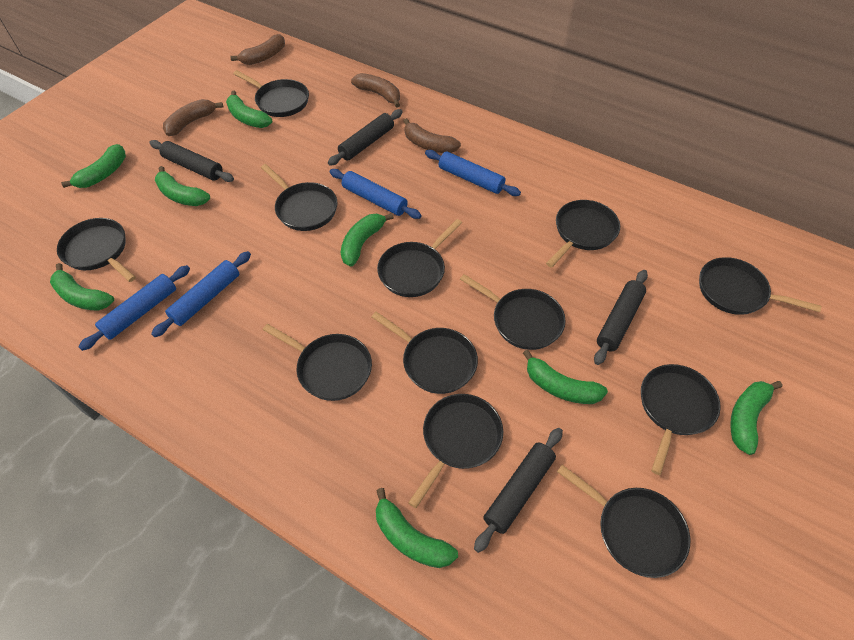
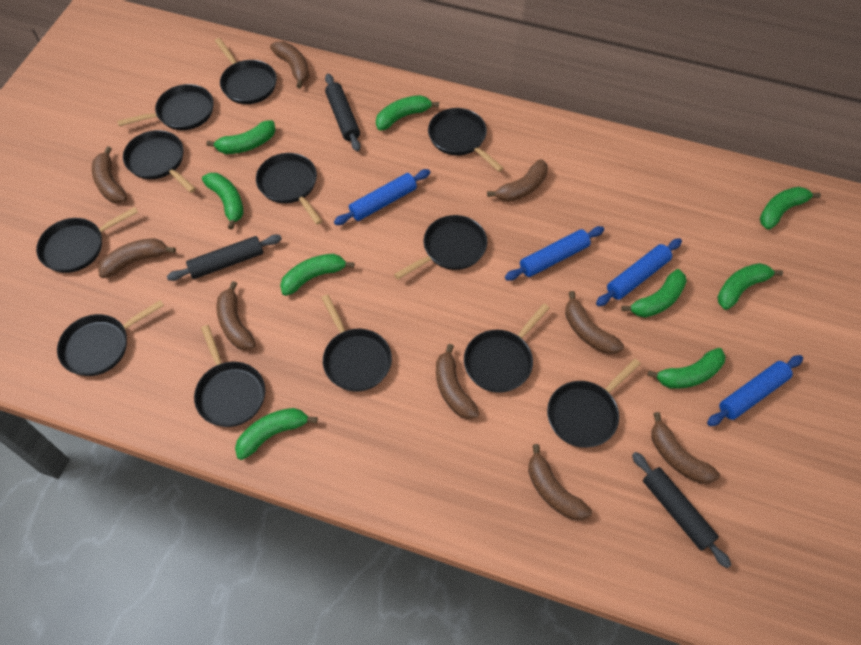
black rolling pin: [149,140,234,182] [328,109,402,166] [474,428,563,553] [594,270,648,365] = 4 -> [167,234,282,281] [325,74,361,152] [632,452,731,568] = 3
brown banana: [163,99,223,136] [230,34,285,65] [351,73,400,108] [403,118,461,153] = 4 -> [92,146,127,203] [98,238,176,278] [217,281,256,350] [270,41,309,88] [436,344,479,419] [487,159,548,202] [528,444,592,520] [565,291,624,354] [651,412,720,484] = 9
green banana: [50,263,114,311] [61,144,126,188] [155,166,210,206] [226,91,272,128] [340,213,394,266] [376,488,458,568] [523,350,608,404] [730,381,782,455] = 8 -> [202,173,244,230] [206,120,276,154] [235,408,318,460] [280,254,354,296] [376,95,439,130] [621,269,687,317] [647,348,726,389] [717,263,783,310] [760,187,821,230] = 9

